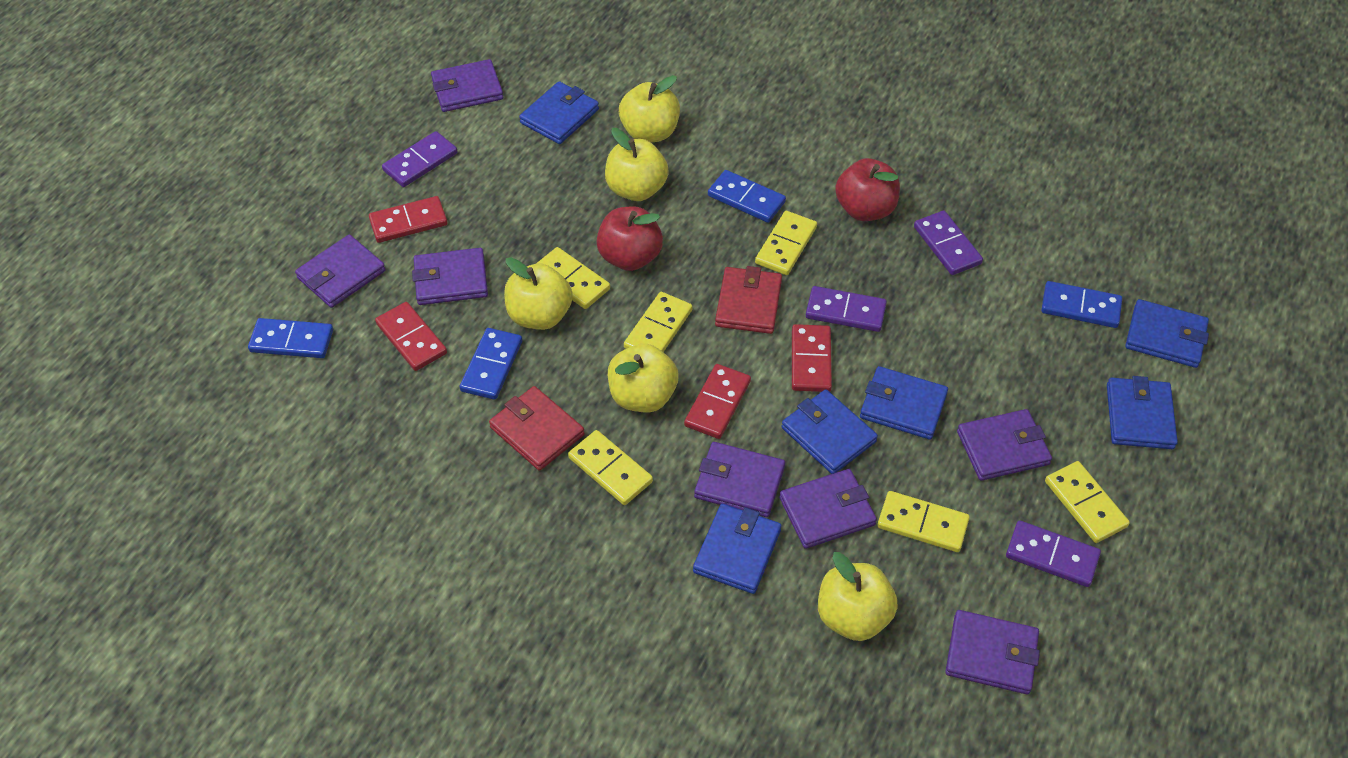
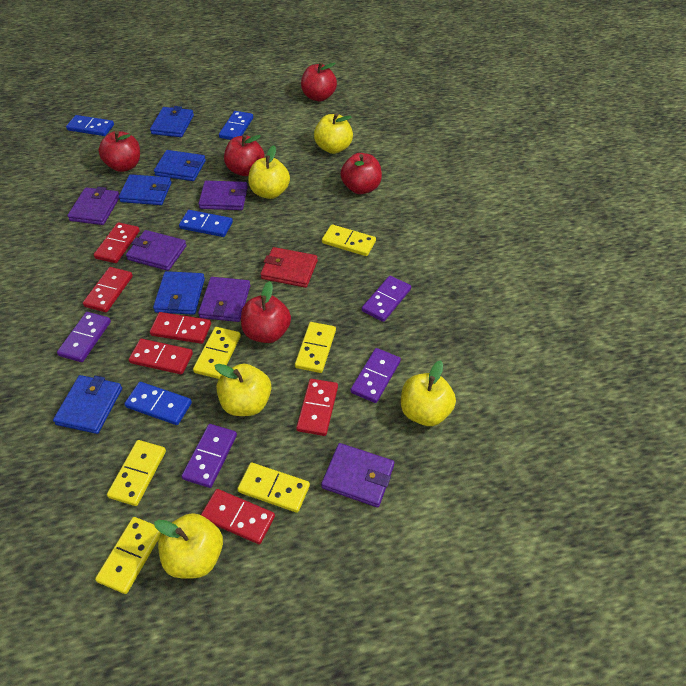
blue wallet: [519,81,599,144] [693,504,781,594] [782,389,878,474] [860,366,948,440] [1107,376,1178,449] [1125,299,1209,368] = 6 -> [53,375,122,434] [119,174,171,205] [150,106,194,137] [153,271,205,315] [154,150,206,181] = 5
purple wallet: [295,235,386,308] [412,248,488,305] [431,59,503,112] [694,442,785,517] [779,469,877,549] [945,610,1040,694] [957,409,1052,481] = 7 -> [67,187,119,225] [126,230,187,271] [198,181,248,210] [198,277,250,322] [321,443,394,507] = 5
red apple: [596,206,663,271] [835,158,900,221] = 2 -> [98,131,140,172] [224,135,265,176] [241,281,291,343] [301,62,337,101] [340,153,382,194] = 5
red domino: [369,196,448,243] [375,302,447,371] [684,364,751,439] [792,324,832,392] = 4 -> [83,267,133,312] [94,222,140,263] [129,339,193,374] [150,312,211,344] [201,489,275,544] [296,379,338,436] = 6
red wallet: [489,386,585,471] [715,266,782,334] = 2 -> [260,247,318,288] = 1

